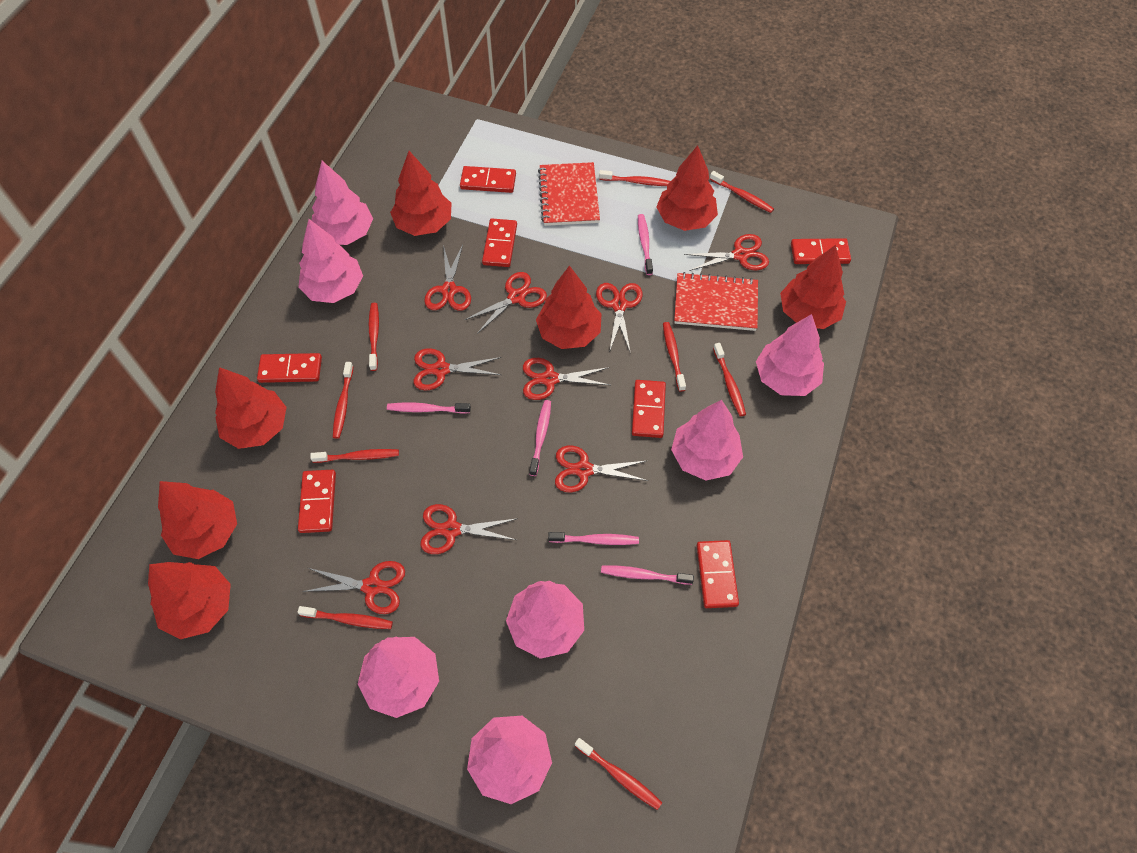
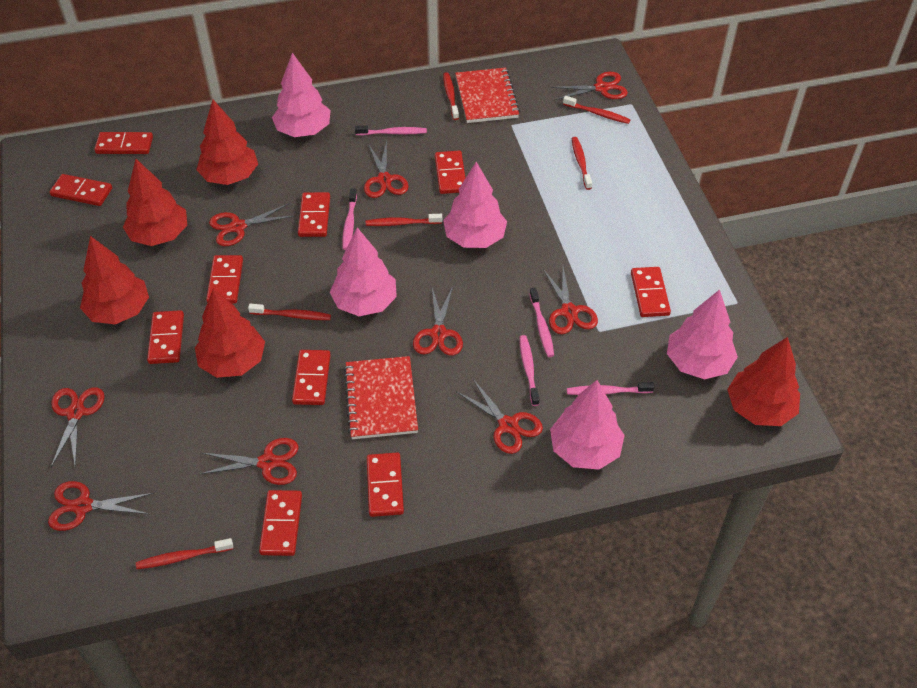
pink tree: [298,219,363,303] [312,161,373,245] [358,637,439,718] [467,716,552,804] [506,581,584,659] [671,400,743,481] [756,314,824,396] = 7 -> [272,53,331,137] [330,228,397,316] [443,162,507,248] [550,380,625,470] [667,289,738,379] = 5
red domino: [257,353,322,383] [298,470,336,533] [460,166,516,193] [482,219,517,267] [632,380,666,438] [697,540,739,608] [791,238,851,264] = 7 -> [49,174,112,206] [94,132,153,154] [147,310,184,364] [206,255,243,304] [259,490,302,556] [292,350,331,405] [298,192,330,237] [367,453,404,517] [435,151,465,194] [631,267,671,317] = 10
red toothbrush: [297,606,393,629] [310,449,399,463] [333,362,353,439] [369,303,379,371] [575,738,662,810] [599,170,670,186] [663,322,686,392] [710,171,774,213] [713,343,746,416] = 9 -> [136,538,233,569] [248,304,331,320] [366,214,442,226] [443,72,459,120] [563,96,631,124] [572,137,592,190] = 6
red tree: [148,562,231,639] [158,481,237,559] [215,367,287,449] [390,151,452,236] [536,265,601,349] [656,145,718,231] [780,245,846,329] = 7 -> [80,236,149,324] [123,159,187,246] [195,289,265,378] [197,100,258,185] [727,337,800,426] = 5

